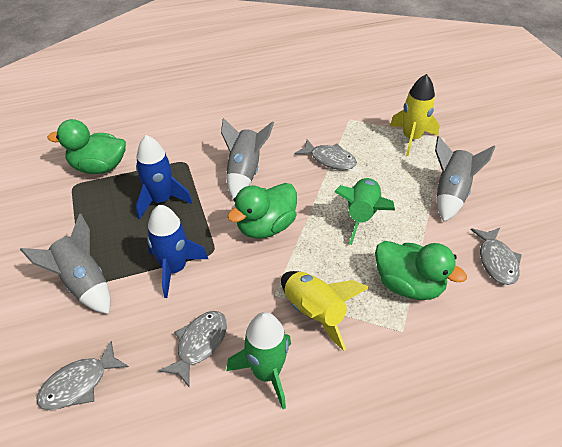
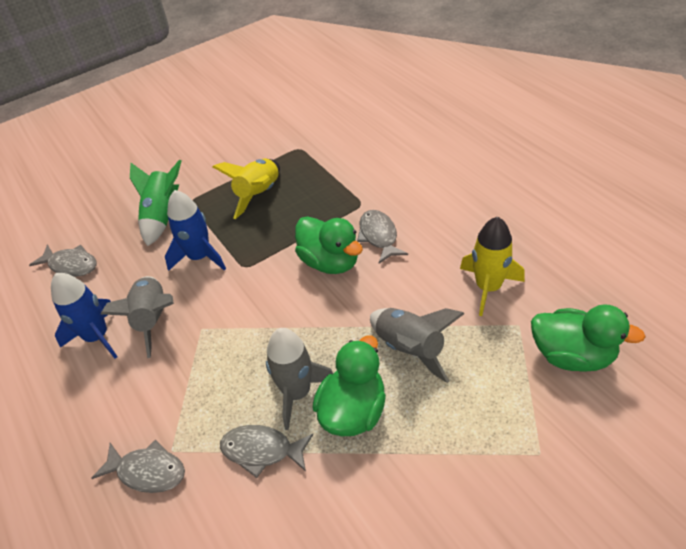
green rocket: [226,312,291,409] [334,178,395,245] = 2 -> [130,160,181,246] = 1

